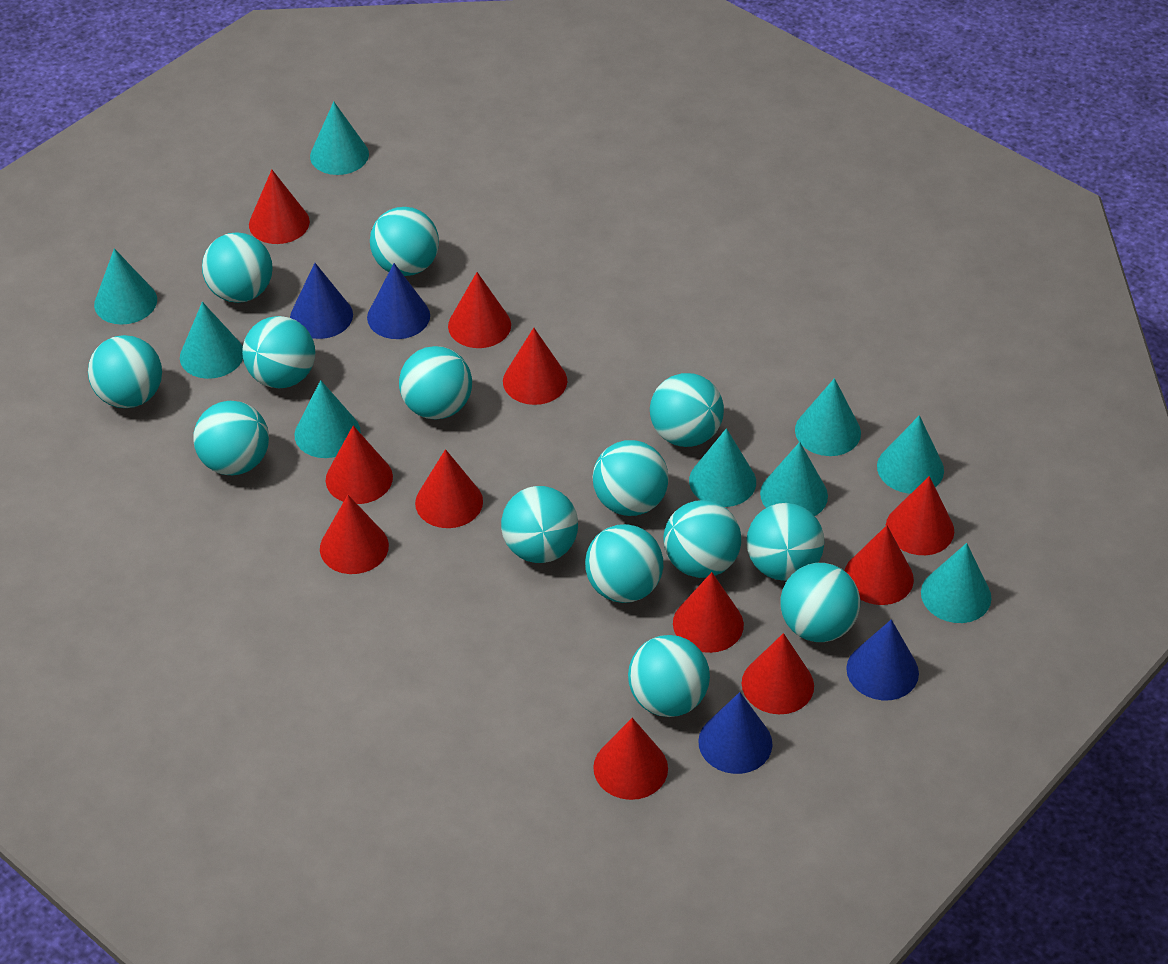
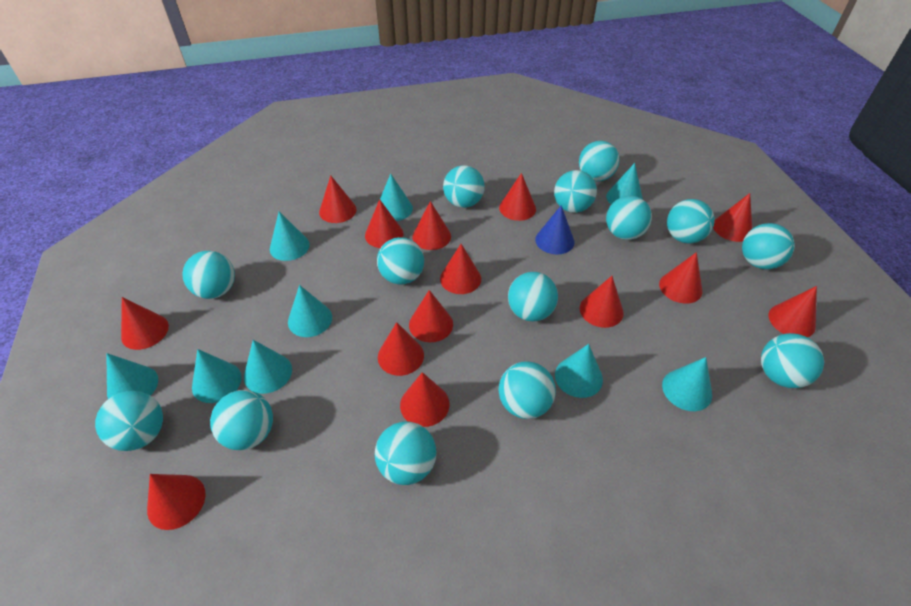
blue cone: [290,263,353,339] [367,263,430,339] [698,692,772,774] [846,619,919,700] = 4 -> [535,205,574,255] = 1
red cone: [249,170,310,244] [320,495,389,574] [326,426,393,504] [415,449,483,528] [448,272,511,348] [503,328,567,405] [593,718,668,800] [673,572,744,653] [742,633,814,714] [844,525,914,605] [886,476,954,555] = 11 -> [121,297,169,350] [147,474,206,530] [319,175,356,223] [365,199,403,248] [378,322,424,376] [400,372,450,427] [409,290,453,342] [413,201,451,250] [440,244,481,294] [499,173,536,221] [580,276,624,328] [659,252,703,304] [713,193,752,242] [769,286,817,337] = 14

